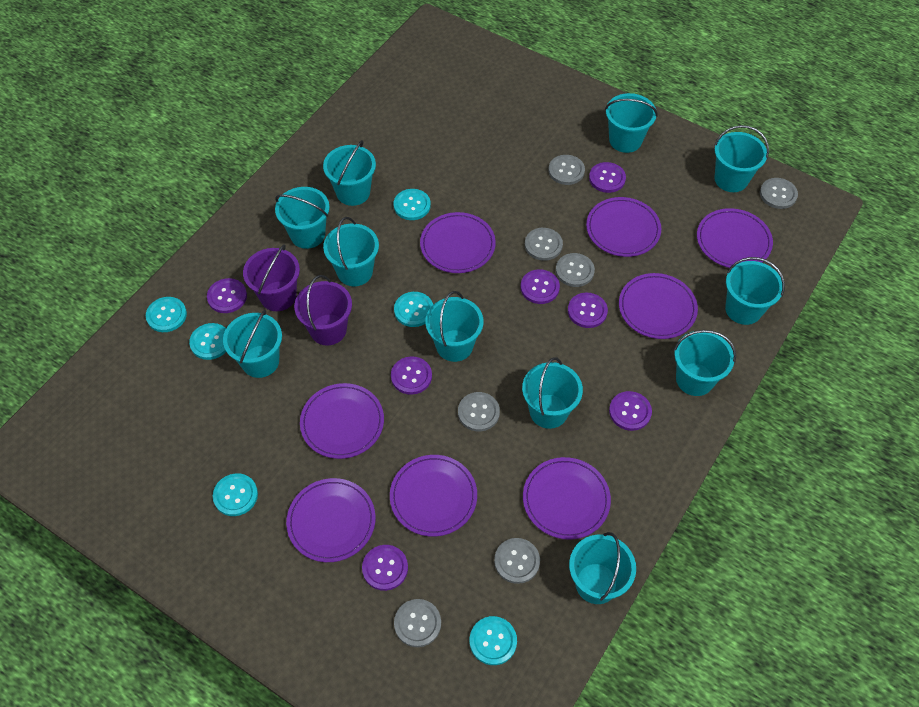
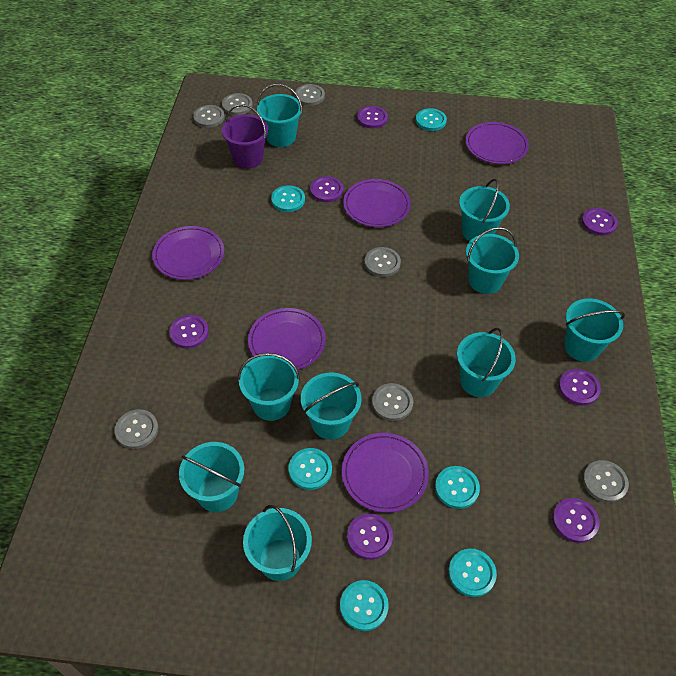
purple bucket: [243,245,300,311] [294,275,352,346] = 2 -> [222,104,268,169] = 1
purple plate: [286,478,376,562] [300,383,384,459] [390,455,477,537] [420,212,496,273] [523,457,611,540] [586,197,661,257] [619,273,698,339] [697,208,773,268] = 8 -> [152,226,224,280] [248,308,326,370] [342,433,429,513] [343,179,411,227] [466,122,529,164] = 5
turquoise bucket: [223,310,282,378] [275,187,330,249] [323,140,376,206] [323,217,379,286] [425,291,483,362] [522,357,583,429] [569,532,636,604] [605,93,658,153] [673,330,736,396] [714,125,769,192] [725,257,785,325] = 11 -> [179,442,244,512] [238,353,300,421] [243,505,312,581] [257,84,303,147] [301,373,362,440] [457,328,516,397] [459,179,510,241] [466,227,519,294] [564,298,625,362] = 9

